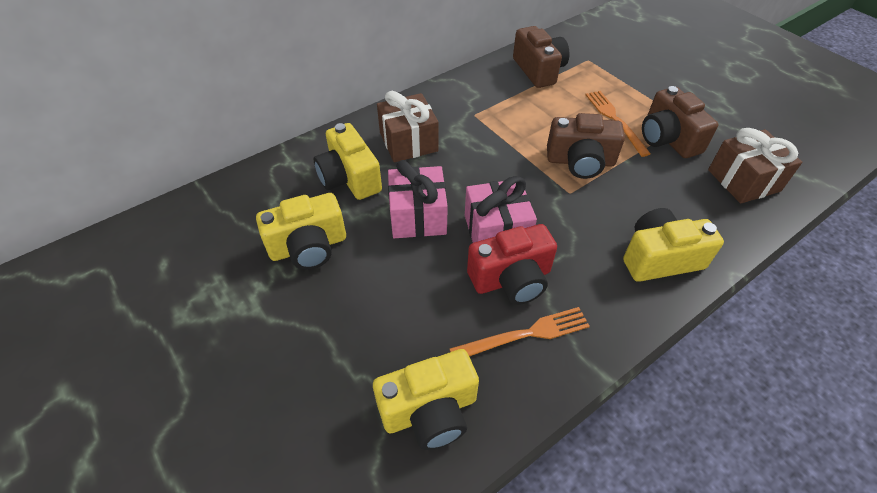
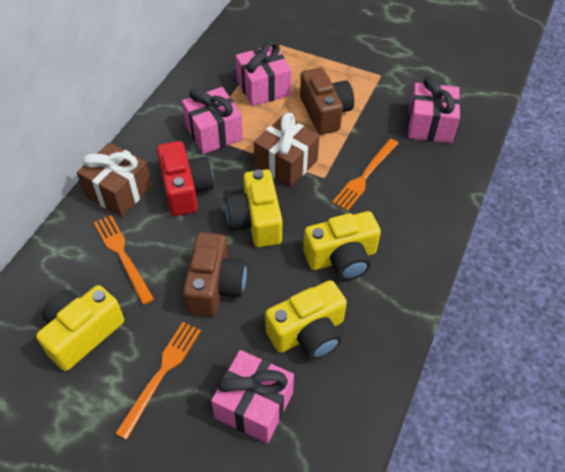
brown camera: [513,26,569,88] [547,113,625,179] [642,86,718,158] = 3 -> [183,232,247,317] [300,68,354,135] = 2
orange fork: [450,307,590,356] [585,91,651,157] = 2 -> [94,215,154,305] [115,322,201,440] [332,139,399,211] = 3
pink gift: [388,160,448,238] [465,176,537,243] = 2 -> [182,87,243,154] [211,350,294,443] [236,41,292,106] [408,76,461,143] = 4

